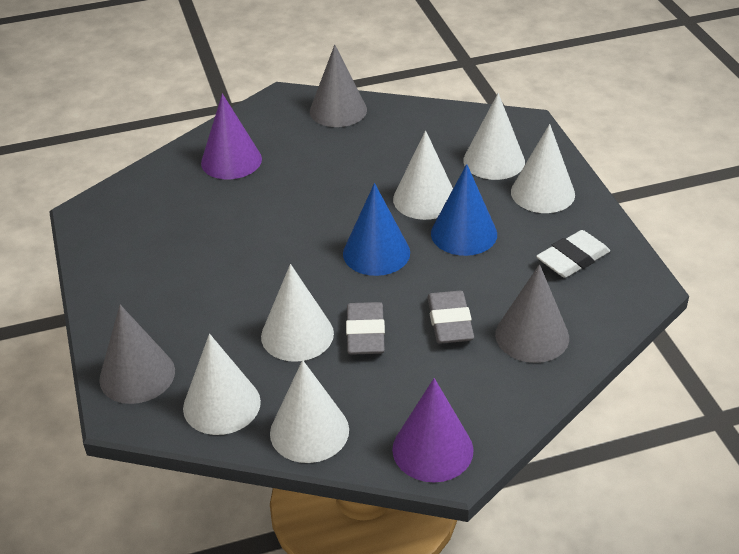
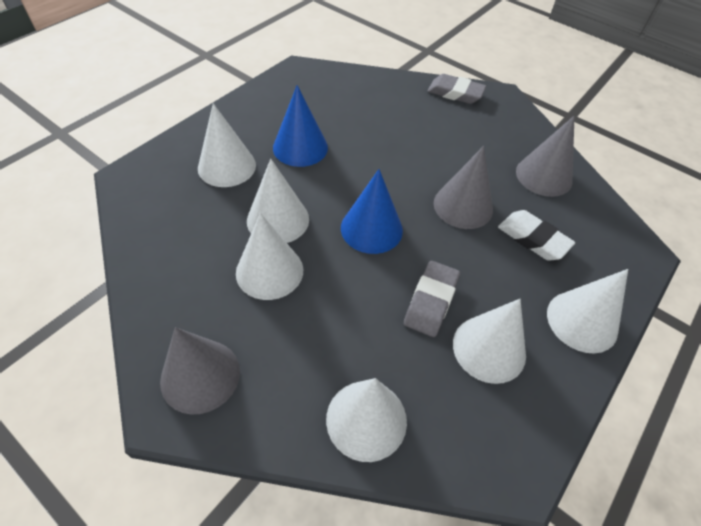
purple cone: [201,94,262,179] [392,378,474,482] = 2 -> none = 0

